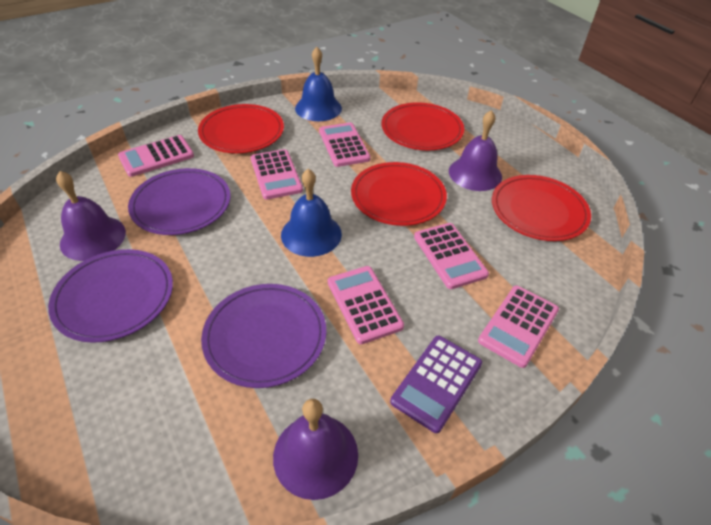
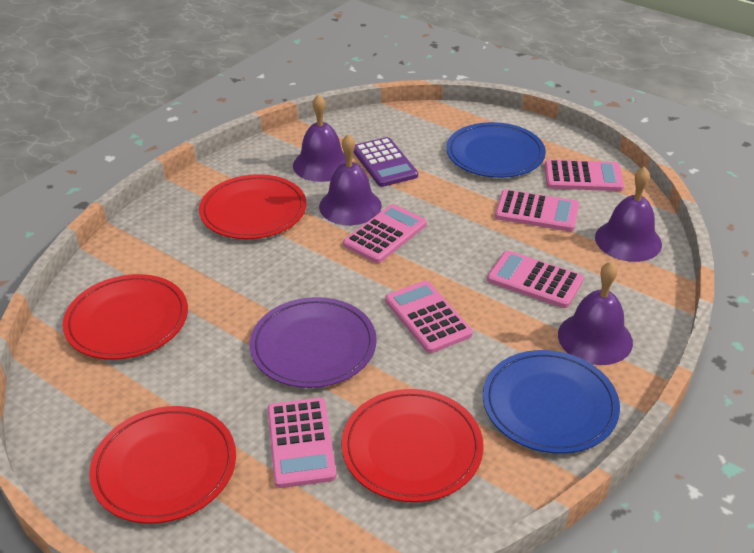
blue bell: [281,169,342,257] [295,47,342,121] = 2 -> none = 0
blue plate: none = 0 -> [446,122,546,178] [483,350,620,454] = 2
purple bell: [56,171,126,261] [273,399,358,500] [449,110,502,191] = 3 -> [293,94,346,182] [319,134,382,225] [558,262,633,365] [595,167,662,262] = 4
purple plate: [48,249,173,343] [128,168,230,235] [201,284,326,388] = 3 -> [250,297,377,388] = 1

